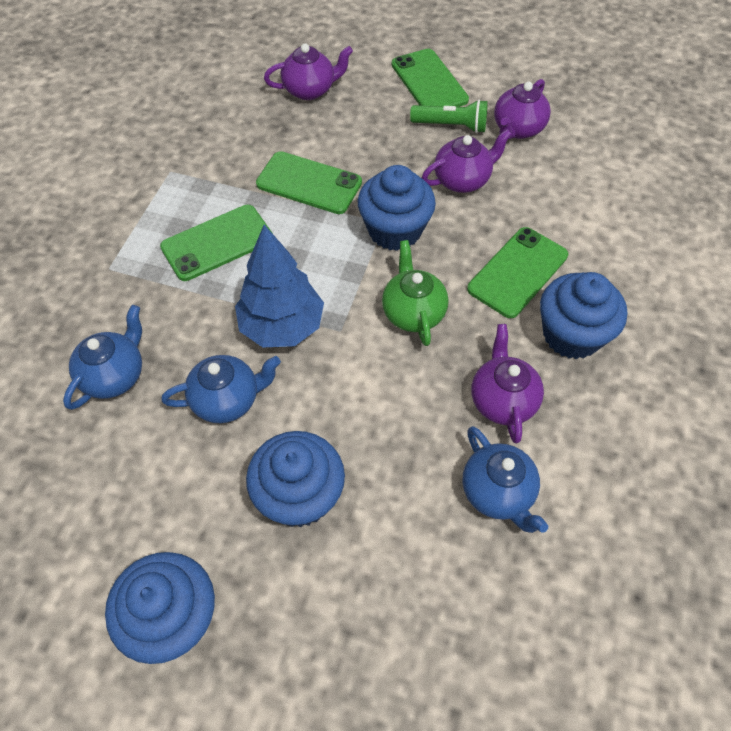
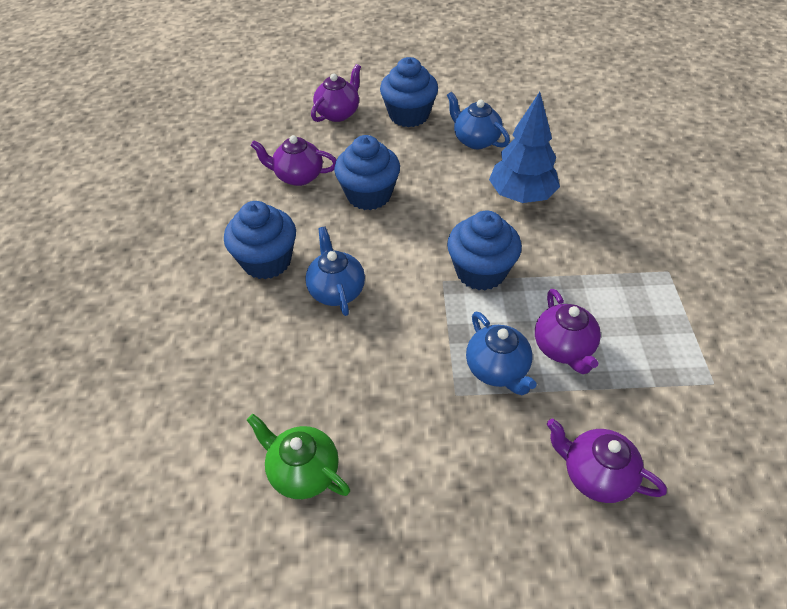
green flashlight: [410,100,488,133] = 1 -> none = 0
green phone: [160,205,273,281] [256,151,362,214] [392,49,469,107] [467,227,568,318] = 4 -> none = 0

